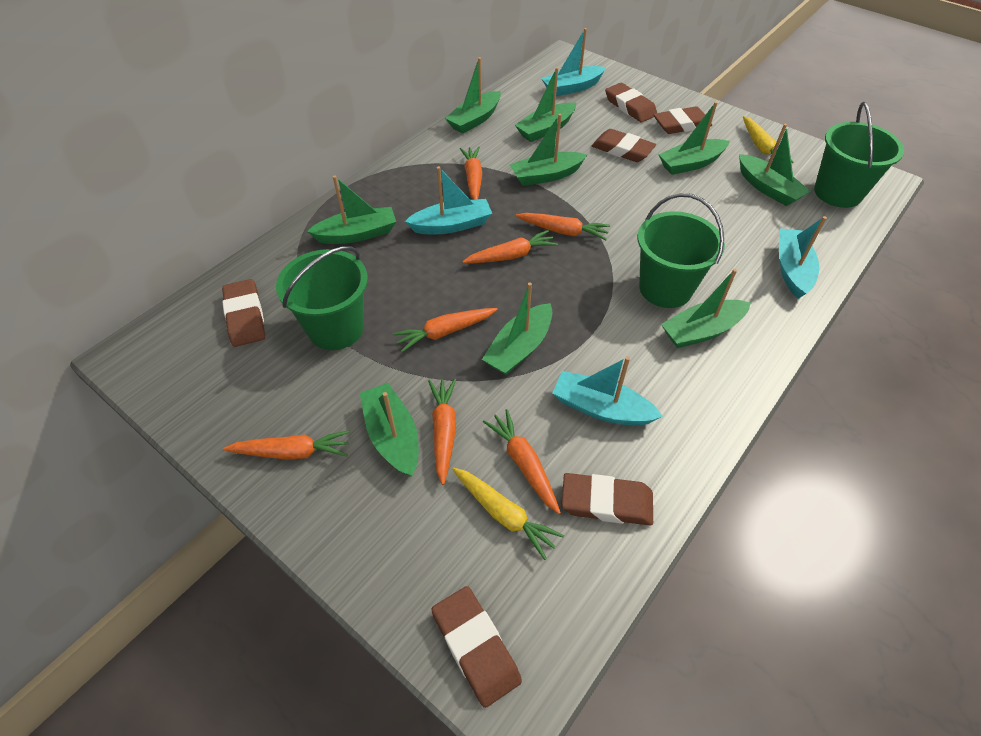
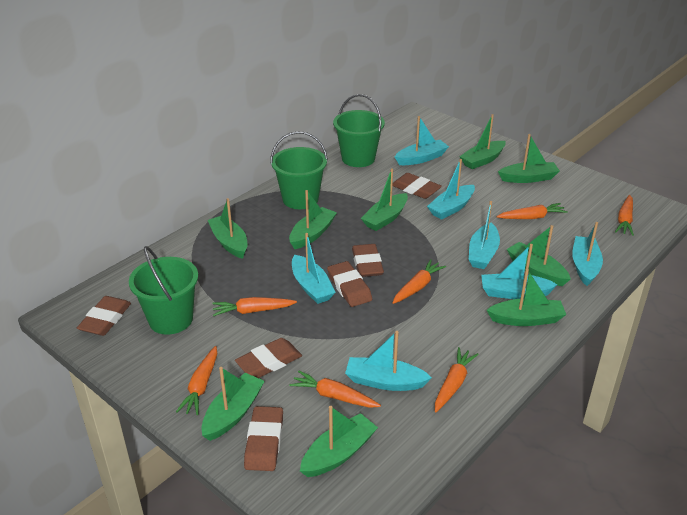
turquoise boat: [405,166,492,234] [541,28,606,96] [553,356,663,426] [779,216,827,299] = 4 -> [292,233,336,304] [345,331,432,391] [395,116,449,165] [427,159,475,220] [469,201,500,269] [481,244,558,299] [572,222,603,286] = 7
yellow carrot: [452,468,564,560] [743,116,794,163] = 2 -> none = 0

